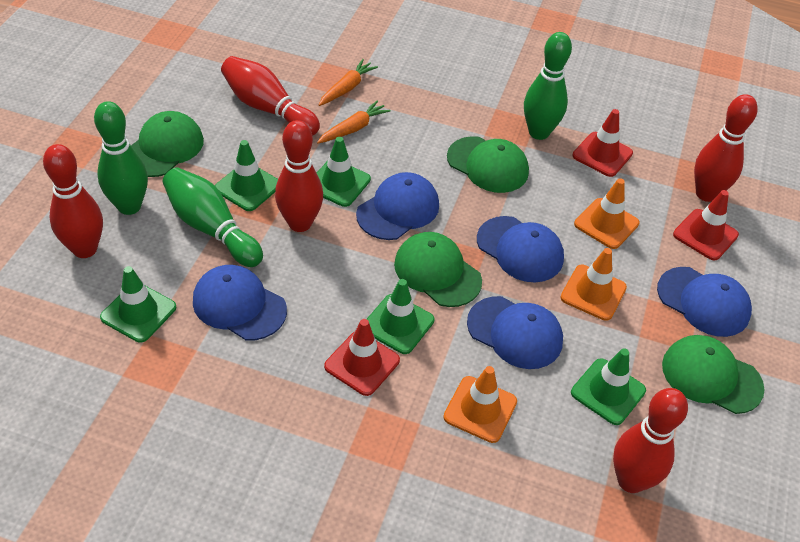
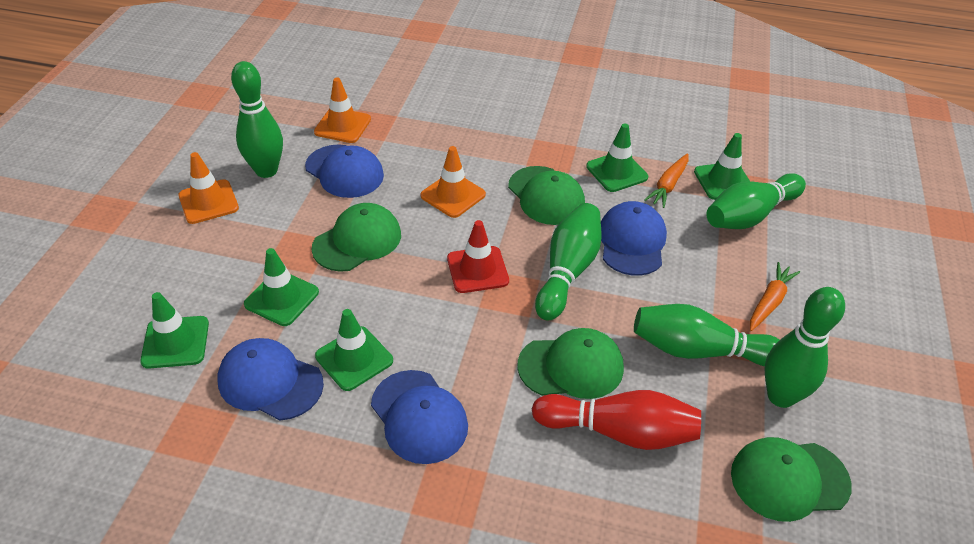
blue cap: [193,265,287,341] [356,172,439,240] [467,296,563,369] [477,216,564,282] [657,267,752,337] = 5 -> [217,338,324,420] [305,144,384,198] [371,370,468,464] [601,201,667,276] = 4
green bowling pin: [94,101,148,215] [163,167,263,267] [524,32,572,140] = 3 -> [231,61,283,178] [535,203,601,321] [634,304,780,366] [706,173,806,229] [765,287,845,408] = 5
red bowling pin: [43,144,103,258] [221,56,320,136] [275,120,323,232] [613,388,688,493] [694,94,758,202] = 5 -> [532,390,701,450] = 1
red traffic cone: [324,319,400,396] [572,109,633,177] [673,190,739,261] = 3 -> [447,220,509,293] = 1

